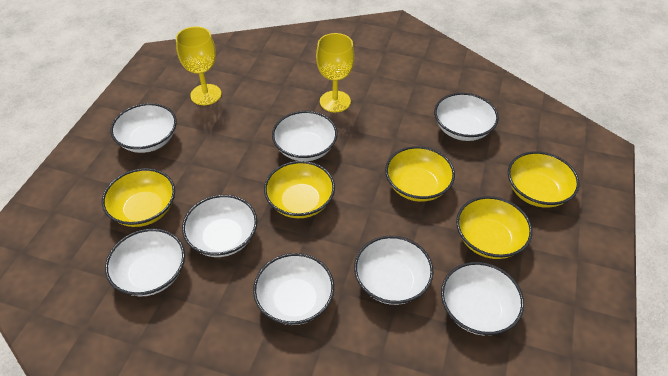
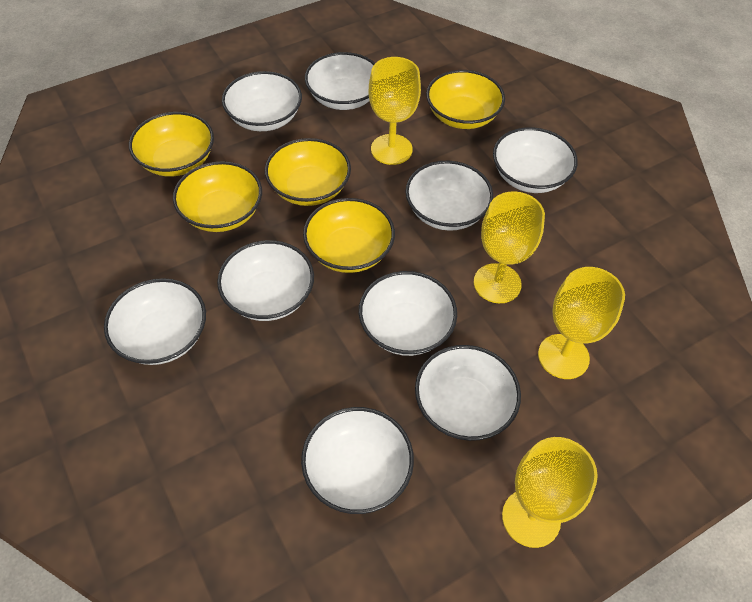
white bowl: [105,228,185,296] [110,103,177,153] [182,195,257,257] [253,253,334,325] [272,111,338,161] [354,236,434,305] [434,93,499,141] [441,262,524,335] = 8 -> [104,278,206,365] [217,240,314,321] [222,71,302,131] [301,407,414,514] [305,52,375,110] [359,271,457,356] [405,161,493,231] [415,345,521,441] [493,127,578,193] = 9
yellow goblet: [176,26,222,105] [316,33,355,112] = 2 -> [369,57,421,165] [474,191,545,303] [502,437,598,548] [538,267,625,379] = 4

